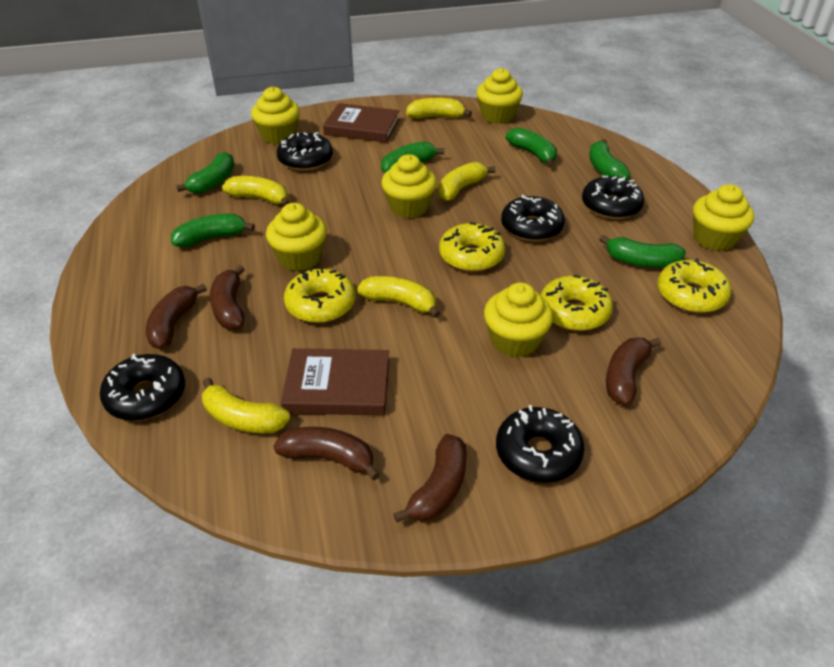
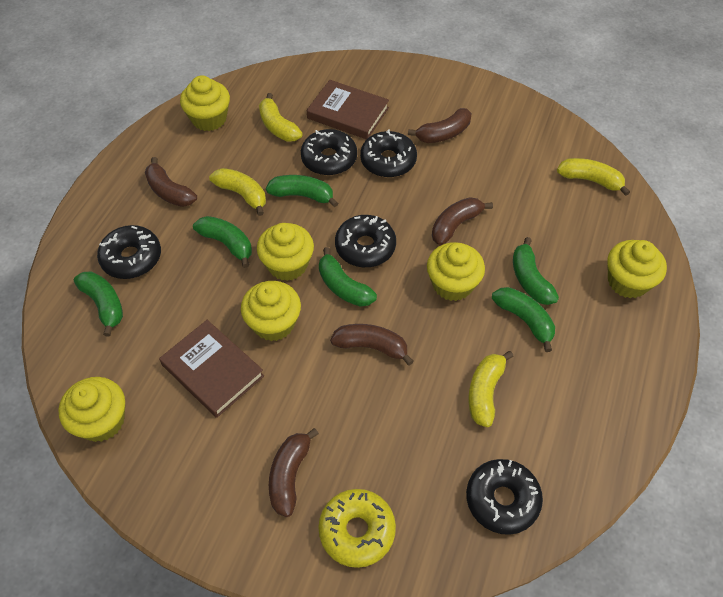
yellow banana: [202,377,290,433] [222,176,290,205] [357,276,441,318] [406,98,472,119] [438,162,495,201] = 5 -> [209,168,266,216] [259,93,303,142] [468,351,514,427] [557,158,630,196] = 4
yellow donut: [284,267,356,323] [439,222,505,272] [541,275,613,331] [657,258,731,313] = 4 -> [318,489,396,568] = 1

